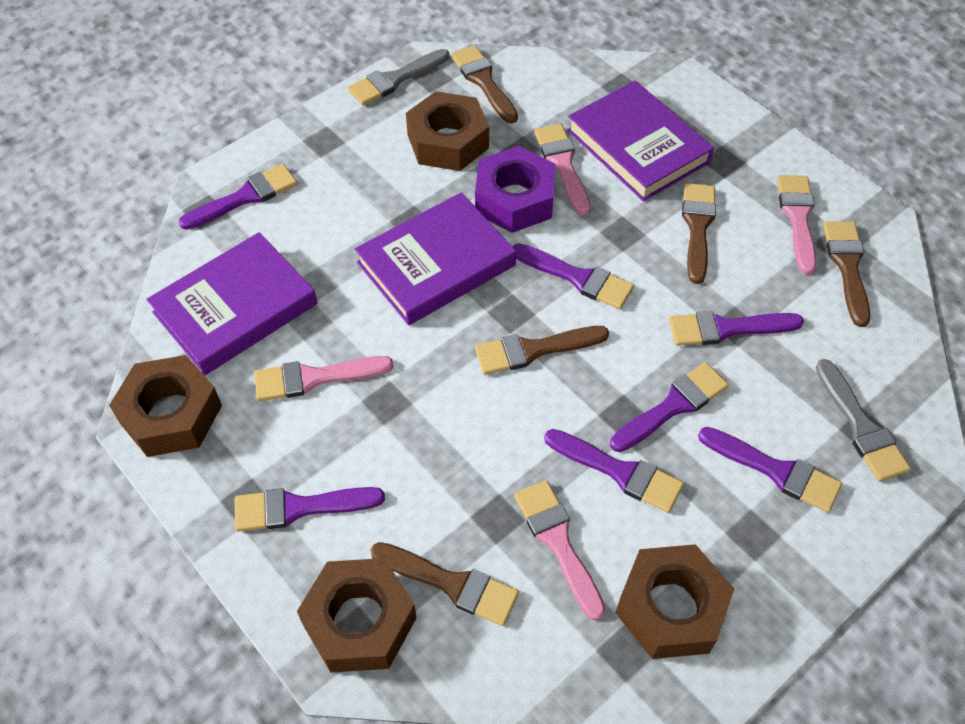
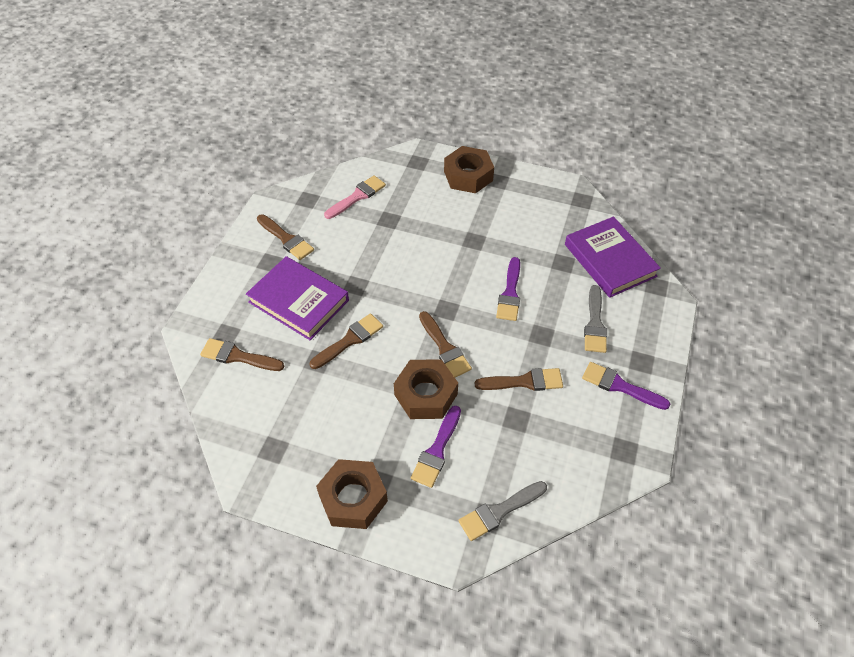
brown nut: [109,355,222,457] [297,558,417,672] [406,91,489,171] [615,544,735,659] = 4 -> [316,459,388,529] [394,359,458,419] [444,146,494,193] = 3
pink brush: [254,356,393,401] [514,480,605,621] [534,124,591,215] [777,175,816,275] = 4 -> [324,175,386,219] = 1
purple book: [147,232,317,375] [355,192,516,325] [567,81,714,201] = 3 -> [246,256,349,340] [565,217,661,298] = 2
purple brush: [179,164,297,230] [235,487,385,532] [513,243,634,309] [544,429,684,513] [610,362,729,452] [669,311,804,346] [698,427,842,513] = 7 -> [411,406,461,488] [496,257,520,321] [582,362,670,410] = 3
purple nut: [475,146,556,233] = 1 -> none = 0

